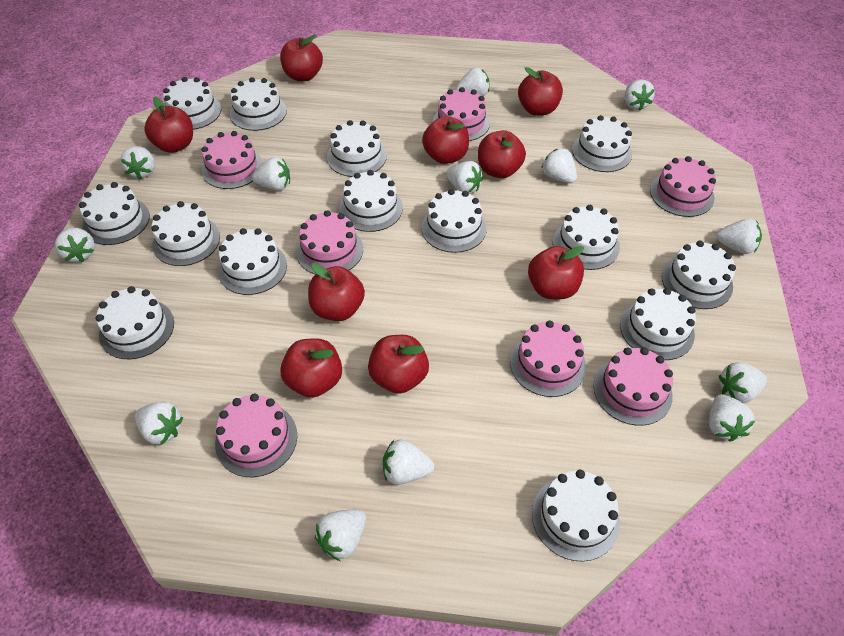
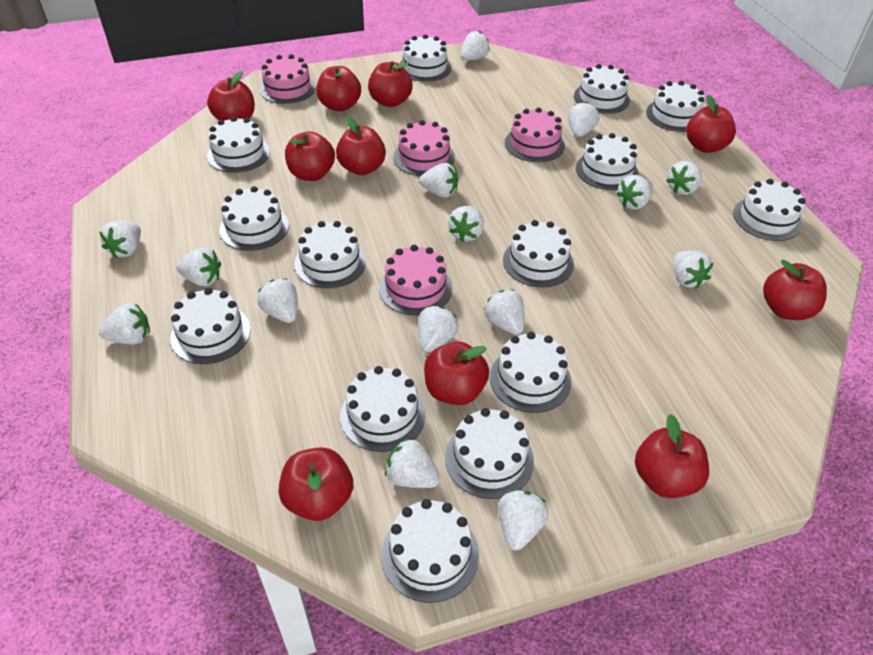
pink cake: [202,131,263,189] [215,393,297,477] [296,210,363,275] [433,87,490,141] [510,320,586,397] [594,347,673,426] [650,156,716,217] = 7 -> [259,54,316,104] [379,245,452,315] [393,120,455,176] [505,108,565,162] = 4
red apple: [144,97,193,153] [280,35,323,81] [280,338,342,398] [308,263,365,321] [368,335,429,394] [422,117,469,164] [478,130,526,178] [518,67,563,116] [528,246,584,299] = 9 -> [207,71,255,121] [279,447,353,521] [285,131,335,181] [316,66,361,111] [336,117,386,175] [368,61,413,107] [424,342,489,405] [635,414,709,498] [686,95,736,153] [763,260,827,320] = 10
white strawberry: [55,227,95,262] [120,146,155,179] [135,402,183,445] [252,157,290,191] [315,510,366,561] [383,439,434,485] [446,161,483,194] [456,67,490,96] [541,148,577,183] [625,80,655,110] [709,394,755,442] [716,219,762,254] [719,362,767,403] = 13 -> [98,303,150,345] [99,221,141,258] [176,247,221,286] [257,279,298,323] [385,438,440,488] [418,306,458,352] [419,163,458,198] [448,206,484,242] [461,31,490,61] [484,290,524,335] [498,490,549,551] [568,102,599,137] [616,175,652,210] [666,161,702,195] [673,251,713,289] = 15

